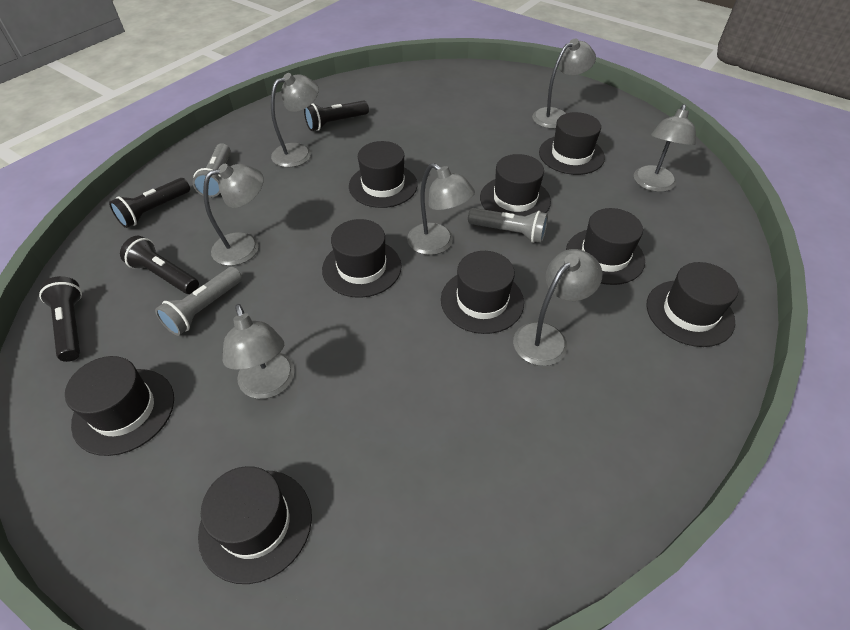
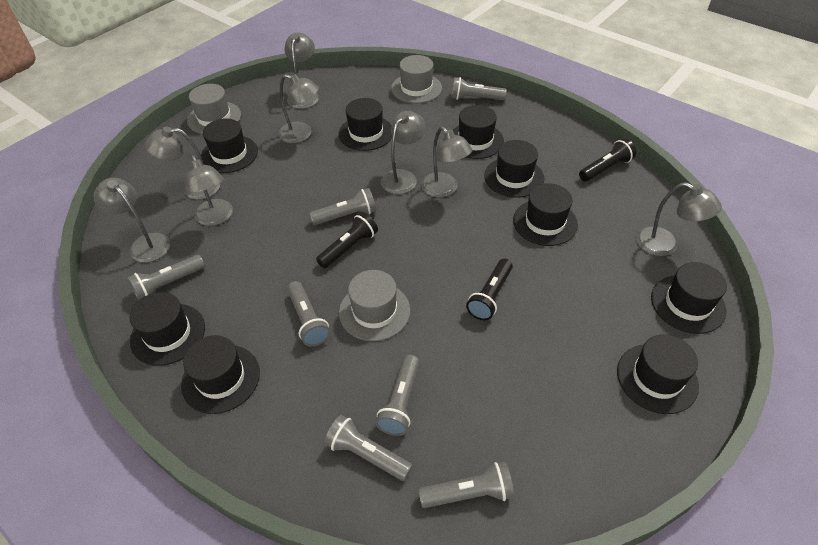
black flashlight: [39,276,82,362] [109,178,190,228] [120,236,199,294] [304,100,369,131] = 4 -> [316,212,378,269] [466,259,513,320] [579,138,636,182] = 3
grey flashlight: [155,267,242,336] [193,143,231,197] [468,208,548,243] = 3 -> [128,255,205,300] [287,281,330,347] [309,188,376,225] [324,415,412,481] [375,355,420,436] [418,462,514,508] [451,77,507,100] = 7
grey hat: none = 0 -> [187,84,241,134] [339,270,410,341] [391,55,442,103] = 3
grey lamp: [203,164,264,266] [223,304,295,399] [271,73,319,167] [407,163,475,255] [513,249,602,366] [532,38,596,129] [634,104,696,192] = 7 -> [94,178,170,262] [145,127,220,200] [185,155,233,226] [278,74,319,143] [285,32,319,109] [381,111,426,194] [421,127,472,198] [636,182,722,256] = 8

